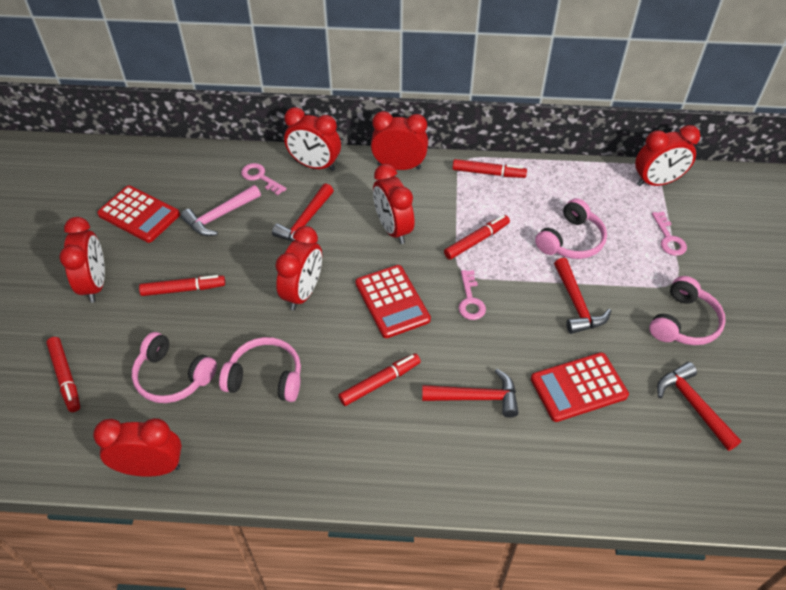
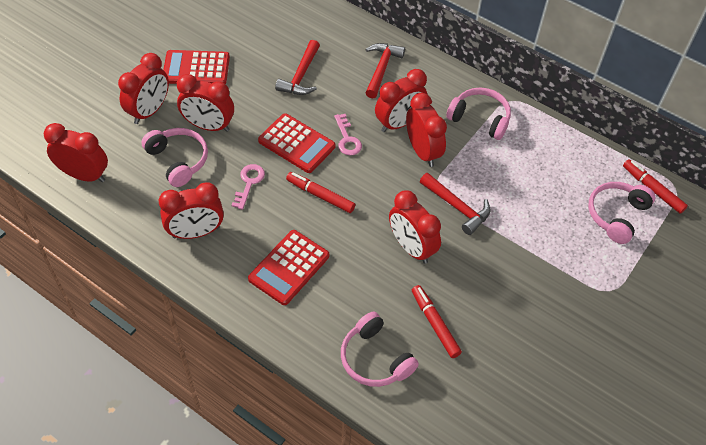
pink hammer: [181,185,261,236] = 1 -> none = 0
pink key: [241,163,286,195] [458,270,486,320] [652,212,687,256] = 3 -> [232,164,265,210] [334,114,362,156] = 2
red hammer: [272,183,334,242] [422,369,519,418] [554,258,611,334] [657,362,741,451] = 4 -> [275,40,320,95] [365,43,405,99] [420,173,490,235] = 3
red marker: [46,337,80,412] [139,275,225,296] [338,353,421,406] [444,215,510,260] [452,159,527,178] = 5 -> [286,172,355,213] [412,285,462,358] [623,159,688,214] = 3

